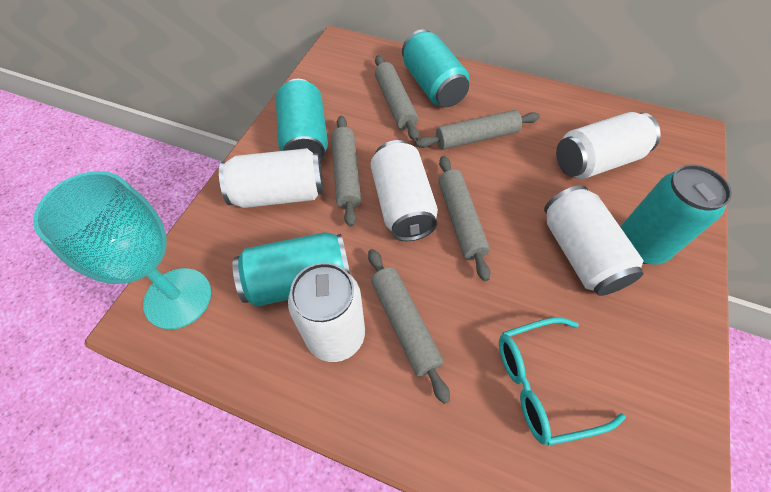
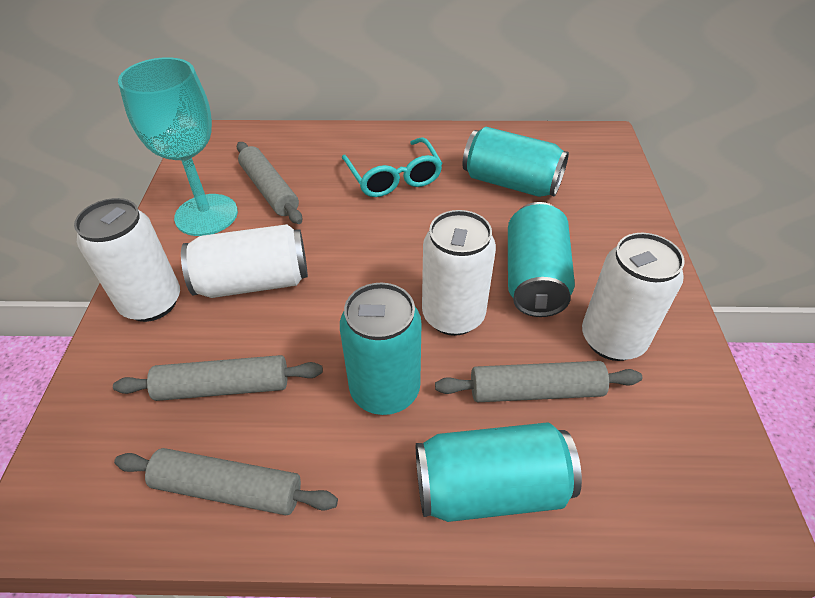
grey rolling pin: [331,116,361,227] [368,249,450,404] [375,55,419,141] [415,110,540,150] [438,156,490,281] = 5 -> [113,355,323,401] [114,448,338,515] [237,142,302,224] [435,361,642,402] = 4
white can: [219,148,324,208] [288,262,365,362] [371,140,438,241] [544,185,644,296] [556,112,661,179] = 5 -> [74,198,180,322] [181,224,308,298] [422,210,496,336] [582,233,685,361] = 4

